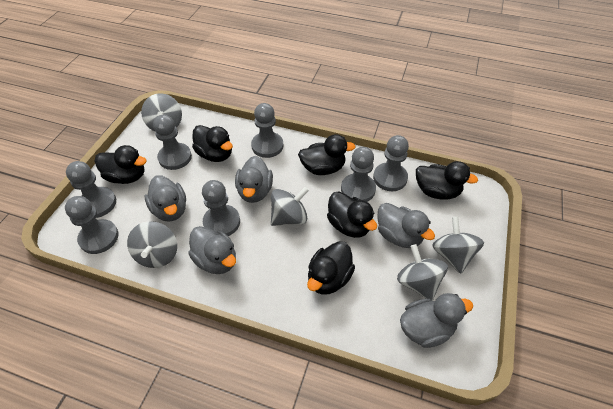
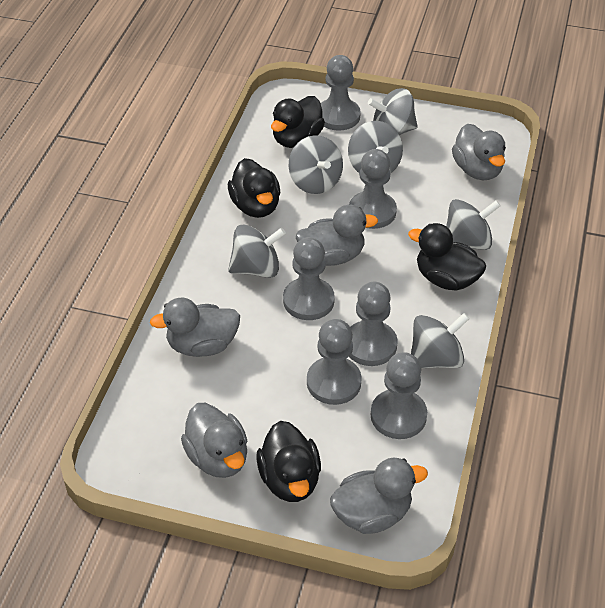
black duck: [95,145,147,184] [192,125,233,162] [298,134,356,175] [307,241,355,295] [327,192,377,238] [416,161,478,200] = 6 -> [228,158,280,218] [256,421,321,502] [271,96,325,148] [408,223,486,291] = 4
grey pawn: [65,196,118,254] [66,161,116,218] [153,115,192,170] [202,180,240,236] [251,103,284,158] [341,147,376,202] [373,135,409,191] = 7 -> [283,237,335,320] [307,319,362,405] [321,55,361,131] [349,149,397,229] [349,282,398,366] [371,352,427,439] = 6
grey spinning top: [127,221,177,268] [141,93,182,132] [271,186,309,226] [397,244,448,301] [432,217,484,274] = 5 -> [228,225,286,278] [289,135,343,194] [348,121,403,174] [368,88,418,135] [411,313,470,368] [446,199,501,250] = 6

